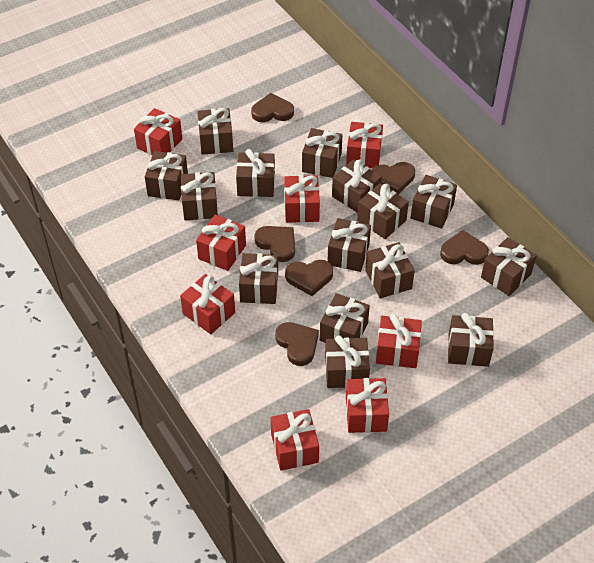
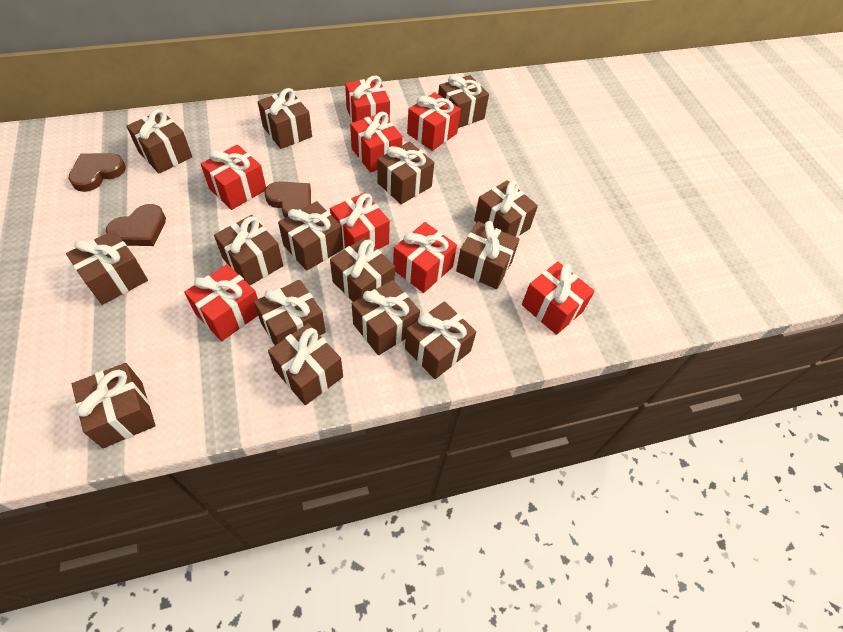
brown heart: [251,93,294,122] [254,226,295,262] [275,322,319,366] [285,260,333,296] [372,162,415,194] [440,230,489,265] = 6 -> [68,153,126,192] [106,204,166,246] [264,181,311,218] = 3

